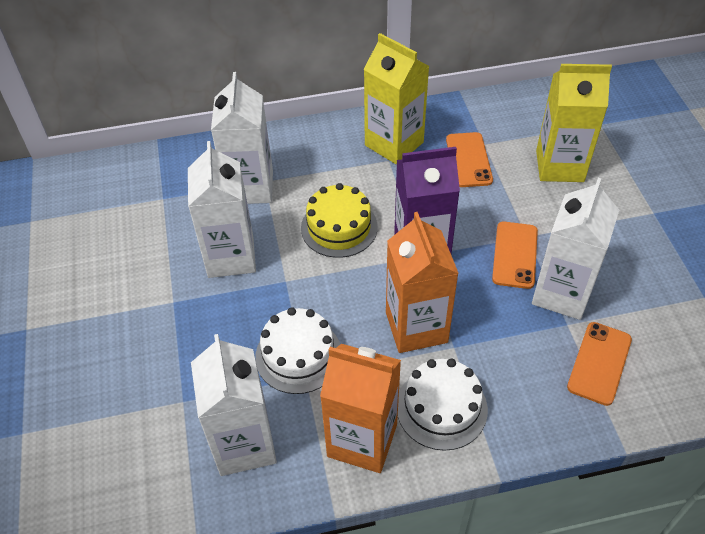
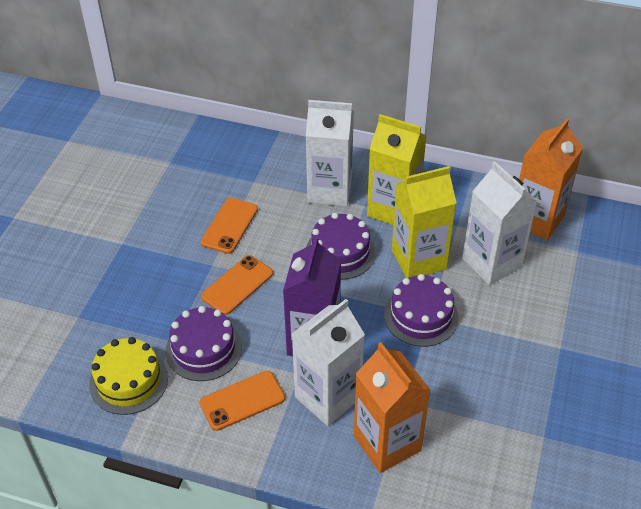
purple cake: none = 0 -> [166,306,242,381] [306,213,376,280] [384,274,459,347] = 3
white cake: [255,307,340,394] [398,359,488,451] = 2 -> none = 0
white carton: [188,141,256,278] [191,334,277,476] [211,72,273,204] [532,178,619,320] = 4 -> [292,299,365,426] [306,100,354,206] [462,161,537,285] = 3

